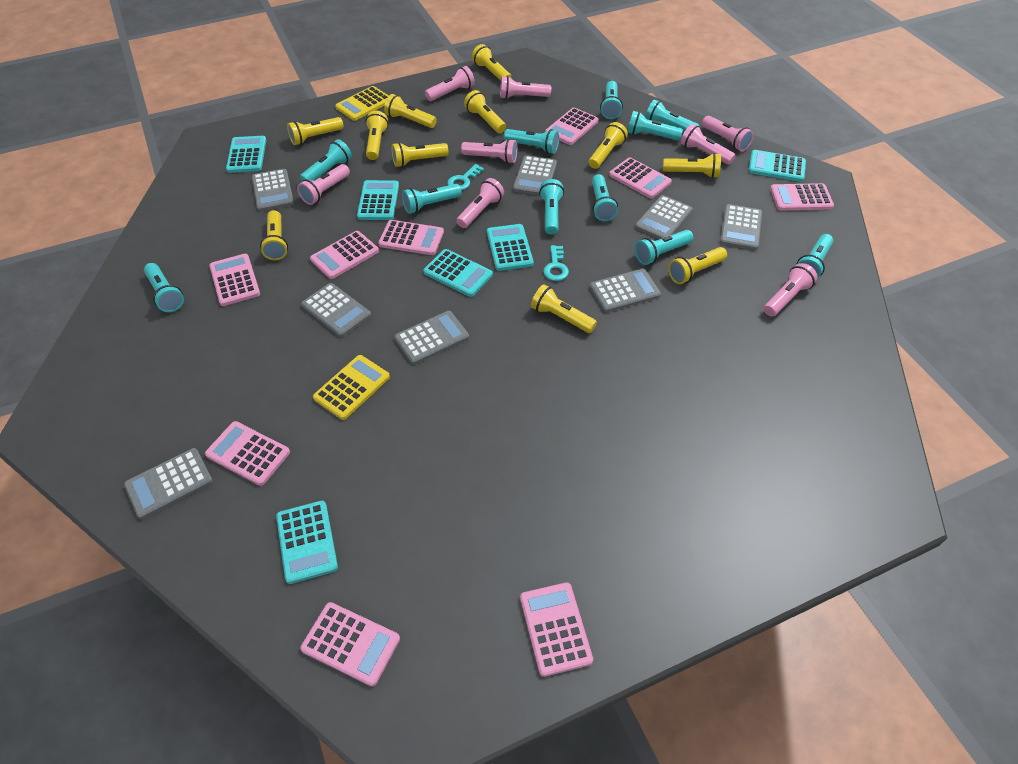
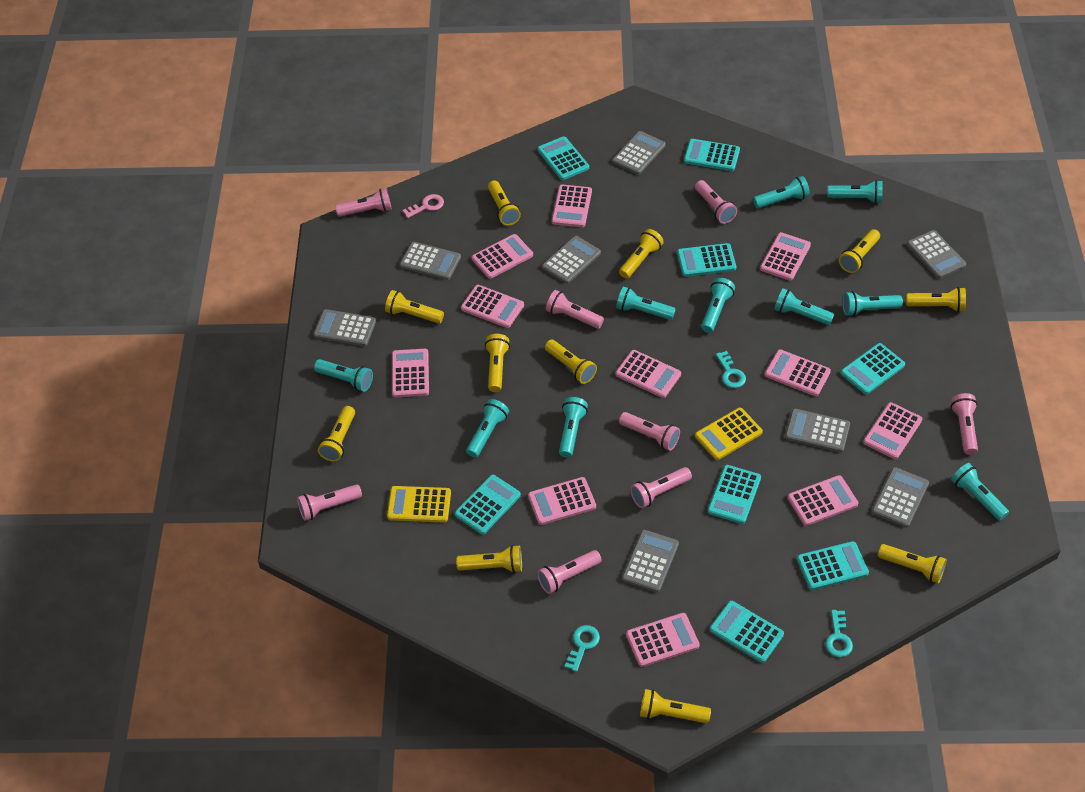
pink calculator: [205,421,290,486] [209,254,260,306] [300,602,400,687] [310,231,379,279] [378,220,444,255] [520,582,593,677] [545,108,599,145] [609,157,672,199] [770,183,834,211] = 9 -> [392,349,429,397] [461,285,524,328] [472,234,533,279] [528,477,596,525] [552,185,592,227] [615,350,681,398] [626,613,700,667] [760,232,811,281] [765,349,831,396] [788,475,858,526] [863,402,922,459] = 11
pink key: none = 0 -> [403,194,444,218] = 1
turquoise calculator: [226,136,266,173] [276,501,338,584] [357,180,399,220] [423,249,493,297] [487,224,534,271] [749,150,806,182] = 6 -> [455,475,521,534] [538,136,589,180] [677,243,736,277] [684,139,740,171] [708,465,761,524] [710,601,784,663] [797,541,869,590] [841,343,905,394] = 8
turquoise flashlight: [144,263,184,312] [300,139,352,181] [402,184,462,214] [504,129,559,154] [539,179,564,235] [592,174,618,221] [600,81,623,119] [627,111,683,141] [635,230,693,265] [645,100,699,132] [796,234,833,279] = 11 -> [314,359,373,392] [466,399,509,458] [559,397,588,458] [616,286,676,320] [701,278,735,333] [753,176,810,208] [774,288,834,325] [827,180,883,204] [842,291,903,316] [951,463,1009,521] = 10
turquoise key: [447,164,484,190] [543,245,569,281] = 2 -> [565,625,600,672] [716,351,746,388] [825,610,853,657] = 3

